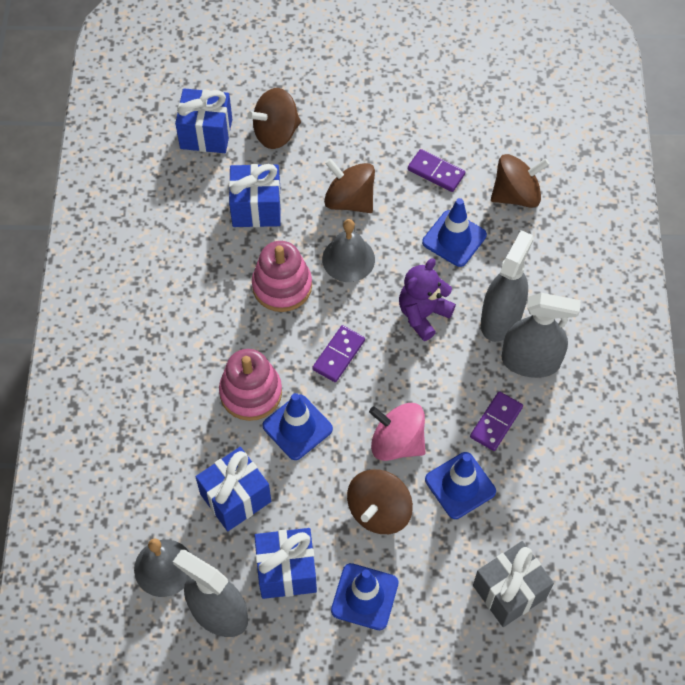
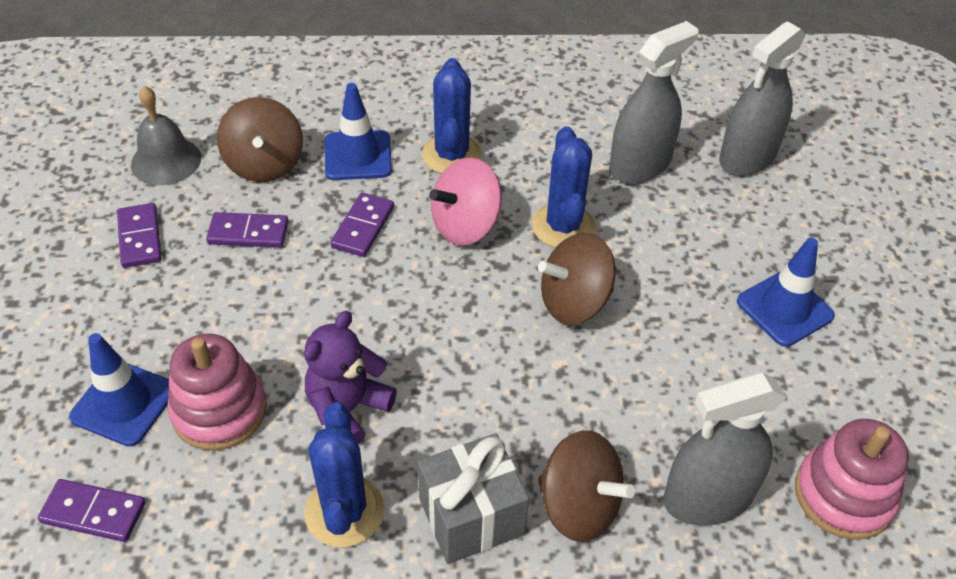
blue cactus: none = 0 -> [304,402,384,547] [422,58,482,174] [532,126,595,248] = 3
blue gift: [175,88,232,153] [196,447,271,531] [229,164,281,227] [254,528,317,599] = 4 -> none = 0
blue traffic cone: [262,393,333,460] [331,563,399,630] [422,198,487,267] [425,452,496,519] = 4 -> [69,333,169,447] [325,83,392,180] [737,238,835,347] = 3
brown spinning top: [247,88,301,149] [324,158,375,213] [347,469,413,534] [491,154,549,208] = 4 -> [217,97,303,182] [538,233,616,324] [538,430,635,542] = 3
grey bell: [134,539,189,597] [322,219,375,282] = 2 -> [131,86,201,185] = 1
purple domino: [312,325,365,382] [408,149,465,192] [470,391,523,451] = 3 -> [38,479,146,542] [117,203,162,268] [206,212,289,248] [330,192,394,257] = 4

